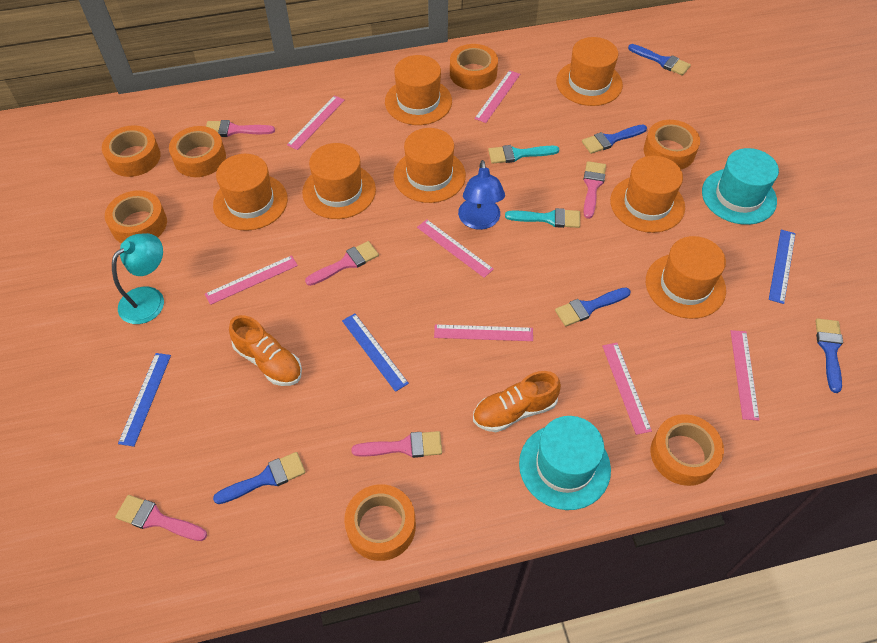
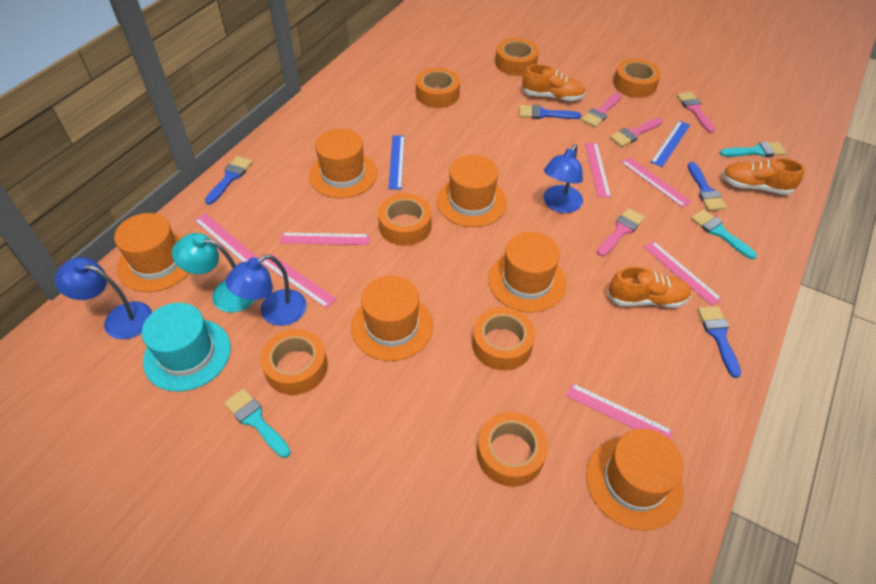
blue brush: [213,452,306,504] [555,287,631,326] [582,125,647,154] [628,44,691,76] [816,318,843,393] = 5 -> [205,156,253,205] [519,105,581,119] [688,162,727,211] [698,306,741,378] = 4
blue lamp: [458,160,505,230] = 1 -> [55,257,152,339] [225,254,307,326] [544,144,583,213] = 3
blue ruler: [118,353,171,447] [342,313,409,392] [769,230,796,304] = 3 -> [388,135,405,190] [651,121,690,167] = 2
orange hat: [213,154,288,231] [302,143,376,219] [385,55,452,125] [393,128,466,203] [556,37,623,106] [610,156,685,233] [646,236,726,319] = 7 -> [114,213,189,292] [309,128,377,198] [351,275,433,361] [437,155,507,227] [489,232,566,312] [586,429,684,531] = 6
orange shoe: [229,315,302,386] [473,371,561,432] = 2 -> [522,64,586,101] [608,266,692,308] [722,158,805,195] = 3
pink brush: [115,495,207,541] [206,120,275,137] [305,241,379,286] [351,431,442,458] [583,161,606,219] = 5 -> [582,93,622,127] [597,208,645,256] [610,118,663,147] [677,92,715,133] = 4
turquoise brush: [488,145,559,164] [505,208,580,228] = 2 -> [224,388,291,458] [691,209,757,259] [720,142,786,157] = 3
turquoise hat: [519,416,611,510] [702,148,779,225] = 2 -> [142,303,231,392] = 1

